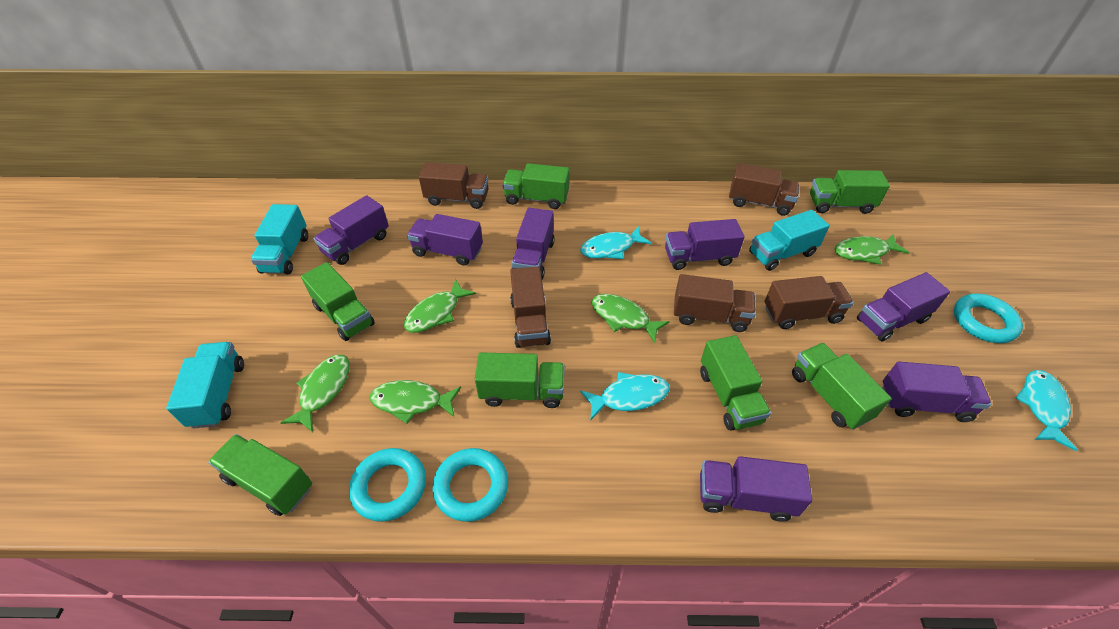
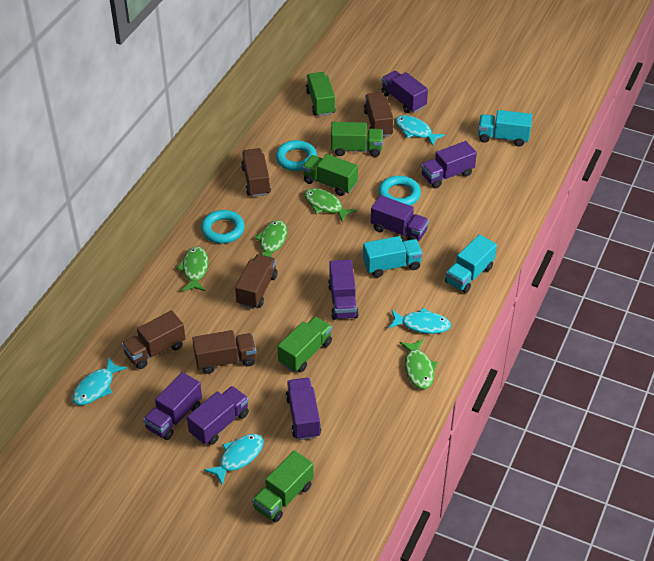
green fish: [281,355,350,432] [370,380,461,424] [404,279,476,333] [591,294,670,343] [835,234,909,264] = 5 -> [176,246,209,291] [253,220,287,260] [304,188,356,223] [399,339,438,389] = 4
green truck: [208,434,312,516] [301,262,375,341] [475,352,565,408] [503,163,569,209] [700,335,771,431] [792,343,892,430] [810,170,890,214] = 7 -> [252,450,314,522] [277,316,332,372] [302,154,358,196] [306,72,336,116] [331,122,383,157] = 5
turquoise fish: [580,226,651,259] [580,372,670,421] [1016,370,1077,451] = 3 -> [72,357,127,405] [204,434,264,486] [389,308,451,334] [395,115,445,146] = 4

